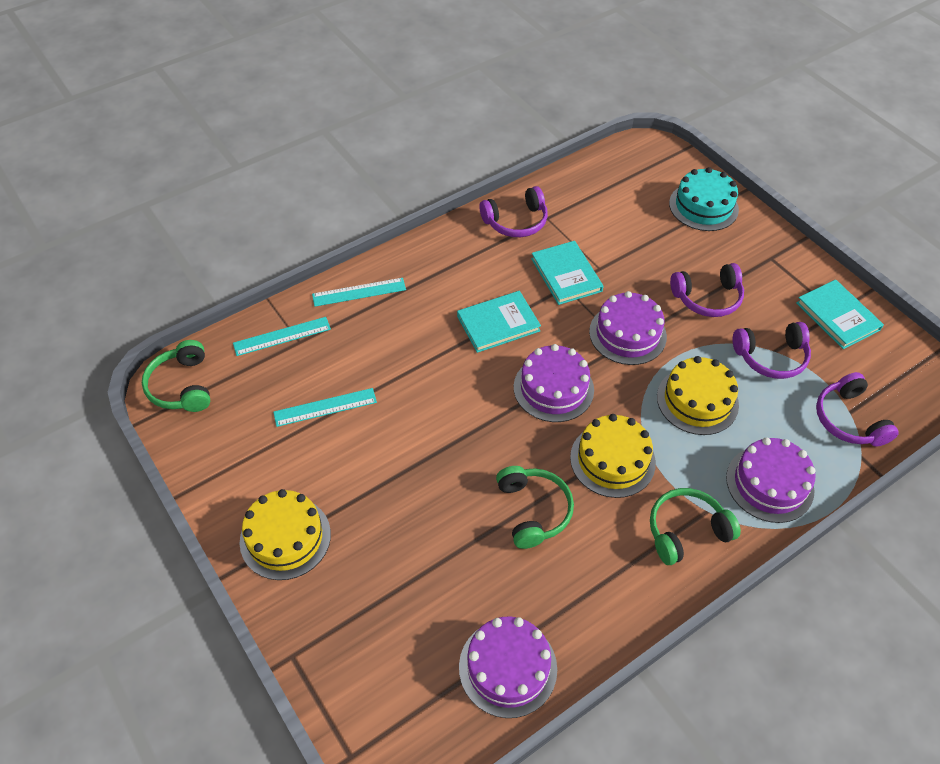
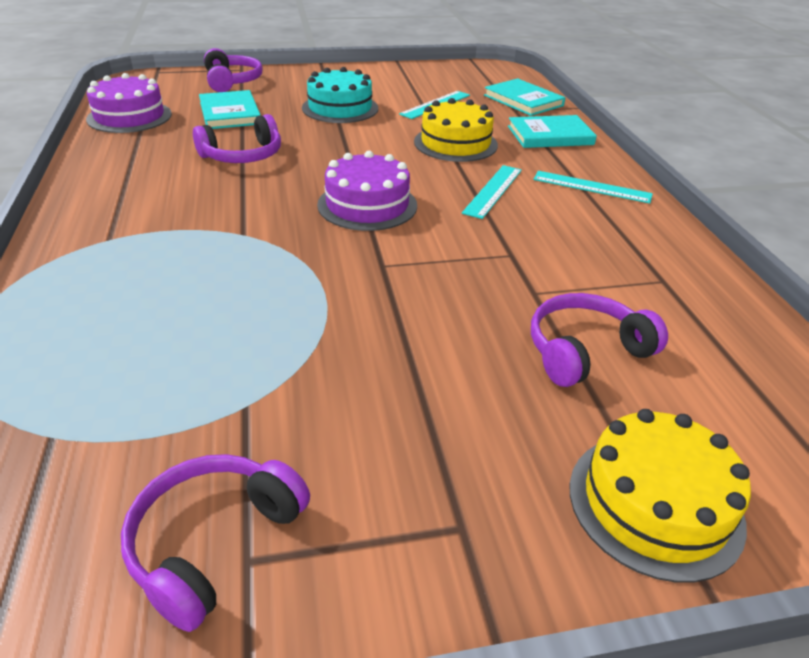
green headphones: [142,340,210,412] [496,466,574,549] [650,488,741,565] = 3 -> none = 0
purple cake: [459,616,557,718] [514,344,594,422] [589,291,667,365] [726,437,816,523] = 4 -> [86,73,172,133] [317,151,417,231] = 2
yellow cake: [240,489,331,580] [570,414,656,498] [657,356,739,435] = 3 -> [414,98,498,162] [569,409,751,583] = 2

